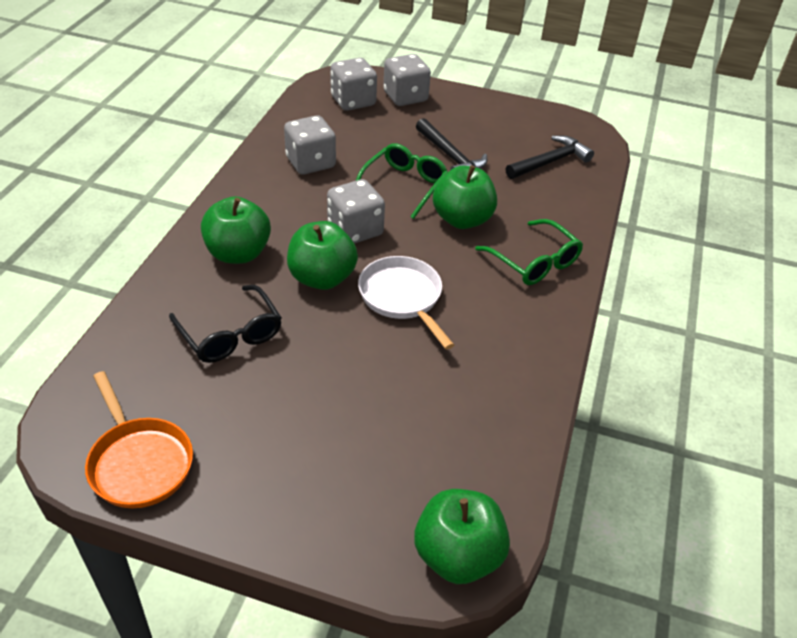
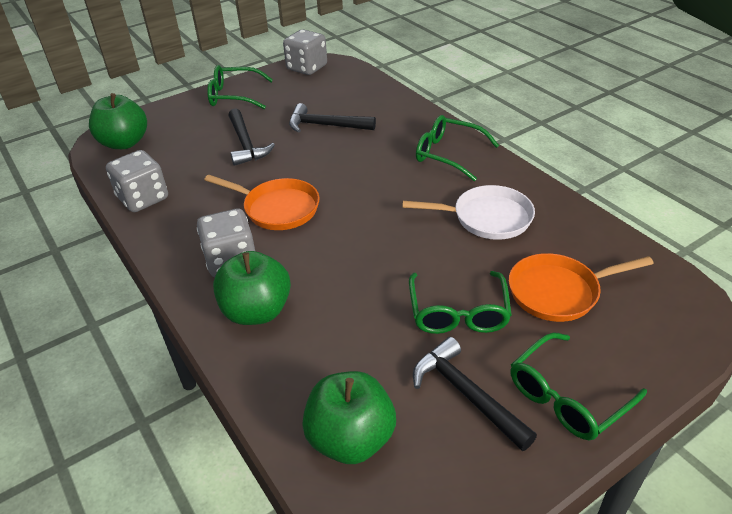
black glasses: [169,285,282,363] = 1 -> none = 0
black hammer: [416,118,487,170] [506,135,594,179] = 2 -> [228,108,275,166] [289,103,376,132] [413,337,537,451] = 3
green apple: [201,196,271,264] [287,221,358,290] [414,489,510,584] [433,165,497,229] = 4 -> [89,93,147,149] [213,251,291,325] [302,371,396,464] = 3
green glasses: [356,143,448,219] [475,219,583,285] = 2 -> [207,65,273,109] [409,271,512,334] [416,115,499,181] [510,333,647,440] = 4
grey dice: [284,115,336,175] [327,179,385,244] [330,58,377,111] [383,54,431,106] = 4 -> [106,150,168,212] [197,209,255,277] [283,29,327,75] = 3
orange pan: [85,371,193,508] = 1 -> [204,175,320,230] [509,253,654,322] = 2

